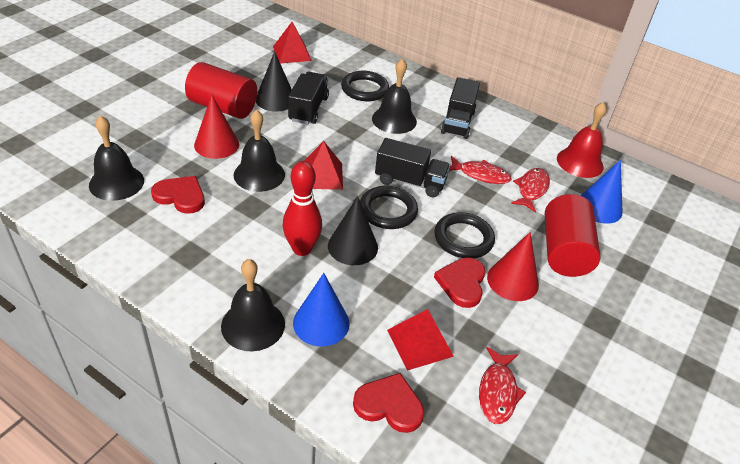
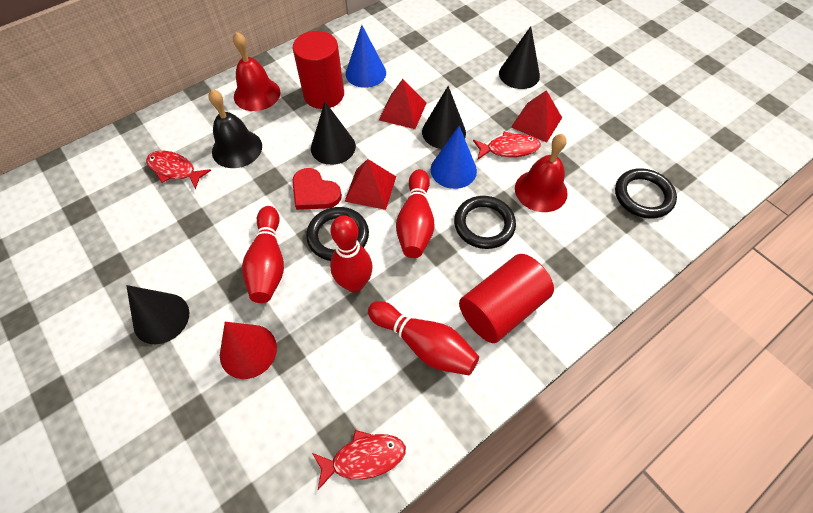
black bell: [89,115,144,201] [221,259,285,351] [234,109,285,192] [372,59,417,134] = 4 -> [208,89,262,168] = 1
black cone: [256,51,292,112] [328,196,378,265] = 2 -> [126,285,189,344] [311,102,356,165] [422,86,466,149] [499,26,540,89] = 4
black truck: [288,72,329,124] [375,138,450,197] [441,77,480,139] = 3 -> none = 0
red bell: [557,102,607,178] = 1 -> [233,32,280,111] [515,134,568,212] = 2
red bowling pin: [282,161,322,256] = 1 -> [242,206,284,303] [330,215,373,293] [368,301,479,375] [396,169,434,258] = 4
red cone: [194,94,239,159] [487,232,539,301] = 2 -> [220,322,277,379] = 1
red heart: [151,176,205,214] [353,373,424,433] [434,257,486,308] = 3 -> [292,168,342,210] = 1

